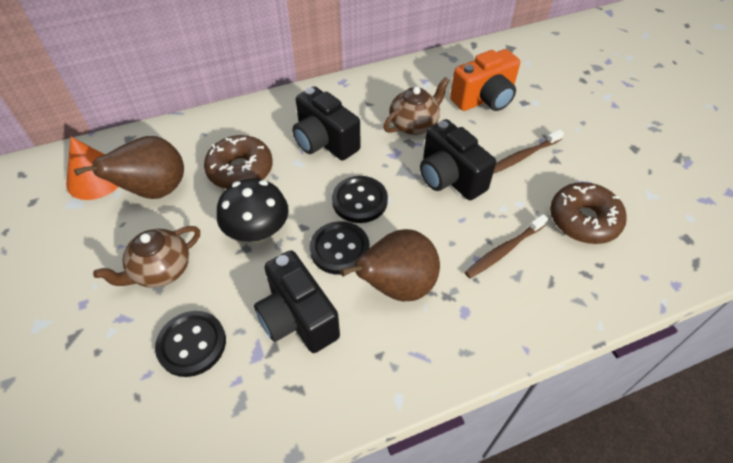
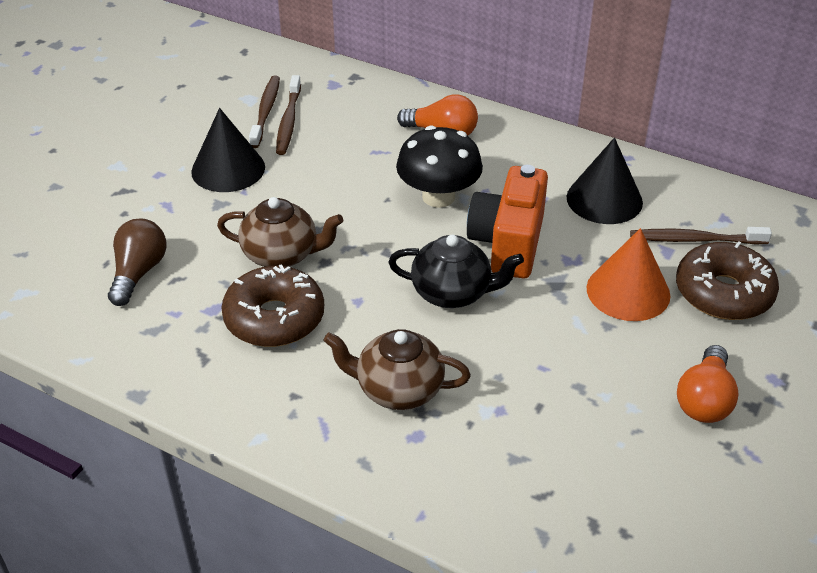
black button: [155,311,226,377] [310,221,370,275] [332,176,388,223] = 3 -> none = 0
black camera: [254,250,340,353] [292,86,361,160] [420,119,496,200] = 3 -> none = 0
black cone: none = 0 -> [191,108,265,192] [566,138,643,224] = 2
black teapot: none = 0 -> [388,235,524,308] = 1
brown light bulb: none = 0 -> [108,219,166,306] = 1
brown pear: [74,136,184,199] [340,229,440,301] = 2 -> none = 0
brown toothbrush: [464,214,548,278] [493,129,564,174] = 2 -> [249,76,280,148] [276,75,301,155] [630,227,772,244] = 3
orange light bulb: none = 0 -> [397,94,478,136] [677,345,739,423] = 2

